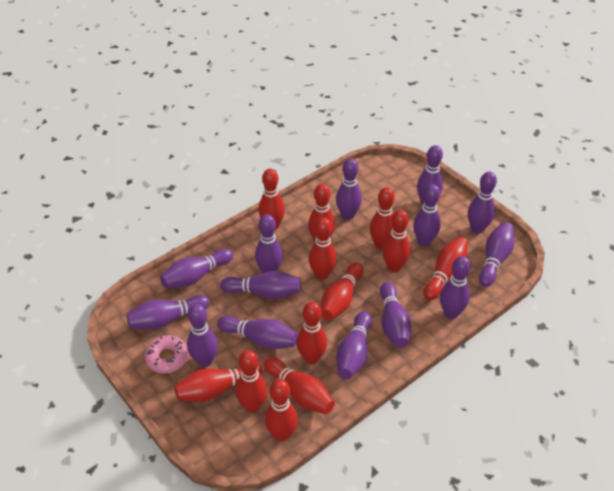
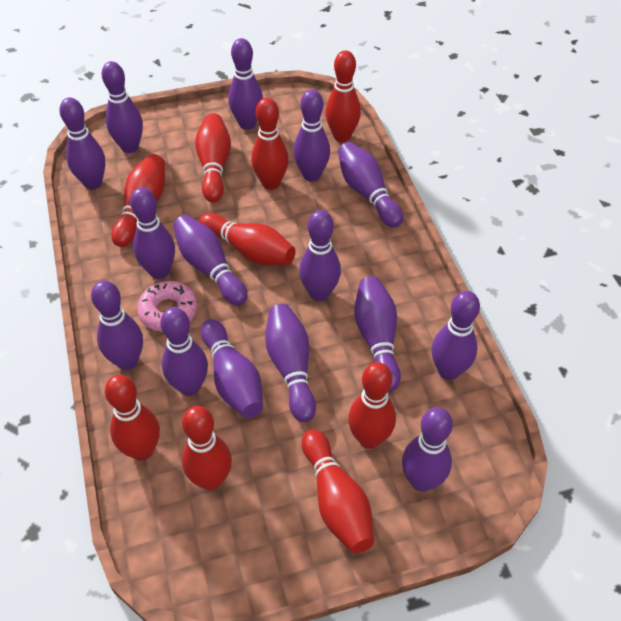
purple bowling pin: [126,295,210,330] [160,248,233,288] [187,304,218,367] [217,316,298,349] [220,271,301,299] [255,214,283,273] [336,158,362,220] [336,311,372,379] [380,282,412,348] [413,184,441,246] [417,145,443,205] [440,256,471,319] [468,172,497,234] [479,222,515,287] = 14 -> [60,97,105,190] [91,280,143,370] [102,61,143,153] [130,187,175,279] [160,307,208,396] [173,215,248,305] [201,319,263,418] [228,38,263,130] [265,304,316,422] [293,89,330,182] [299,210,341,301] [338,142,403,228] [354,276,401,392] [402,407,453,492] [432,291,480,380] = 15
red bowling pin: [174,364,262,402] [235,350,268,413] [259,169,285,230] [264,357,335,414] [265,379,298,441] [297,302,327,364] [308,184,335,241] [309,217,337,280] [321,263,363,320] [370,187,395,249] [382,210,410,272] [423,237,468,300] = 12 -> [105,375,160,461] [111,154,165,247] [182,406,232,490] [195,113,231,202] [198,213,296,265] [251,98,289,190] [302,429,374,554] [325,50,361,142] [348,362,396,449] = 9

